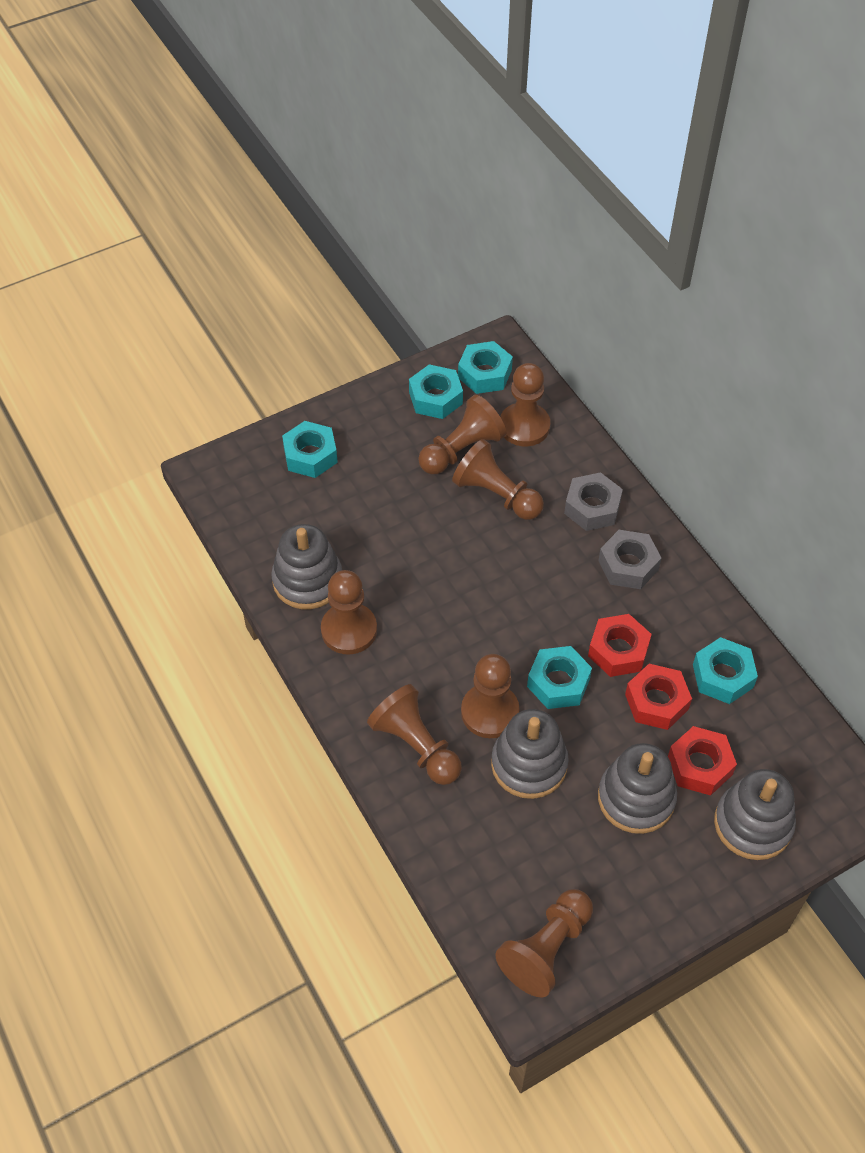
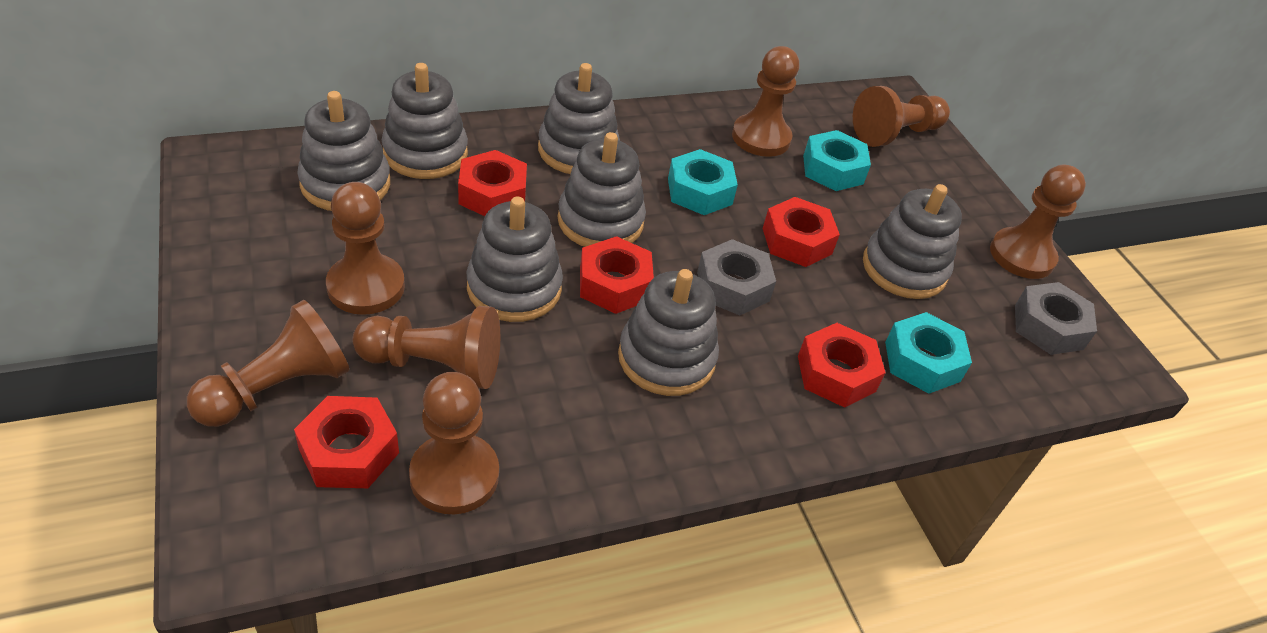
grey stacking toy: [271,524,342,609] [491,709,569,799] [598,743,677,834] [714,769,796,860] = 4 -> [297,91,390,211] [382,63,468,179] [467,196,563,322] [538,63,620,174] [558,132,646,247] [618,269,719,396] [863,184,962,299] = 7
red nut: [588,614,652,677] [625,664,692,730] [668,726,737,796] = 3 -> [294,396,399,488] [458,150,527,216] [580,236,654,314] [762,197,840,267] [798,323,886,408] = 5
turquoise nut: [282,421,338,478] [409,364,463,419] [458,341,513,394] [527,646,592,709] [693,637,758,704] = 5 -> [668,149,738,215] [803,130,871,191] [885,312,972,394] = 3

